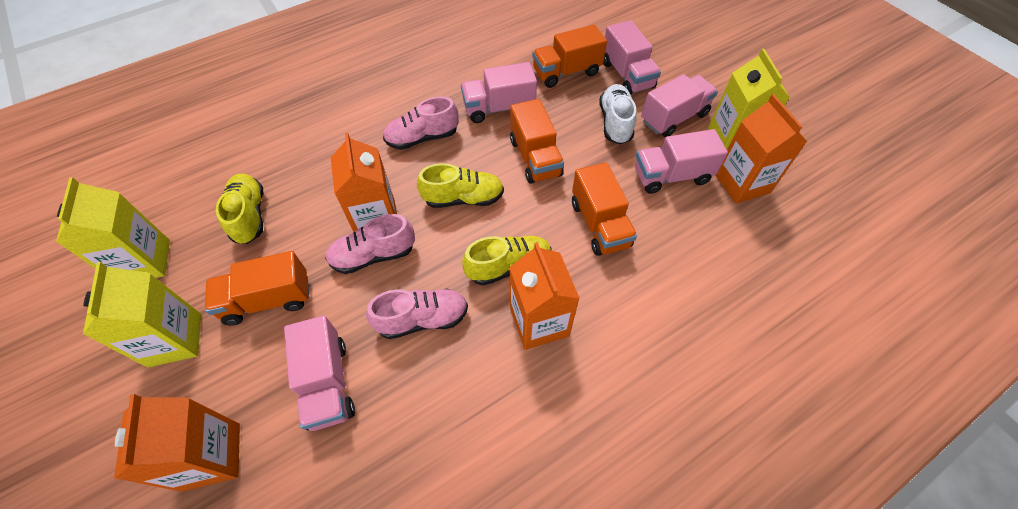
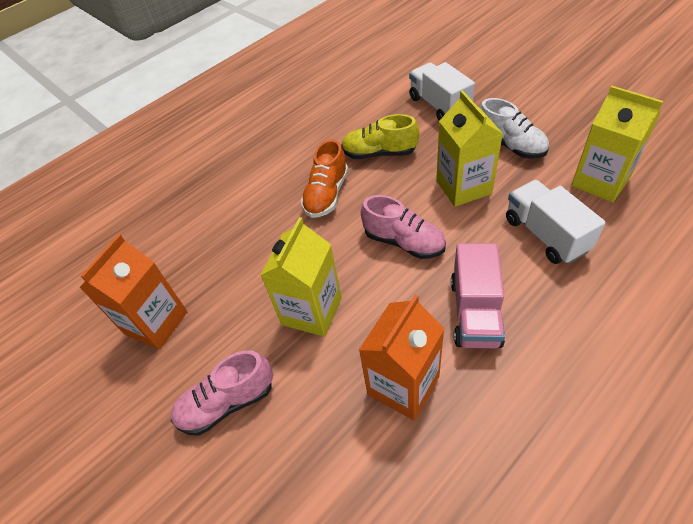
orange carton: [114,394,240,492] [331,132,397,232] [509,242,580,350] [715,94,807,204] = 4 -> [79,234,187,350] [359,294,445,421] = 2
orange shoe: none = 0 -> [301,139,348,218] = 1
orange truck: [205,251,309,326] [510,99,564,184] [532,24,607,88] [572,162,637,256] = 4 -> none = 0
pink shoe: [325,214,415,274] [366,289,468,339] [383,97,459,150] = 3 -> [171,350,273,436] [361,195,446,259] = 2
pink truck: [284,316,355,431] [461,62,537,123] [603,20,661,95] [635,129,728,194] [641,74,718,137] = 5 -> [451,243,505,349] = 1
white truck: none = 0 -> [409,62,475,120] [506,180,606,264] = 2
yellow shoe: [216,174,263,244] [417,163,504,208] [462,236,551,286] = 3 -> [341,114,419,159] = 1

